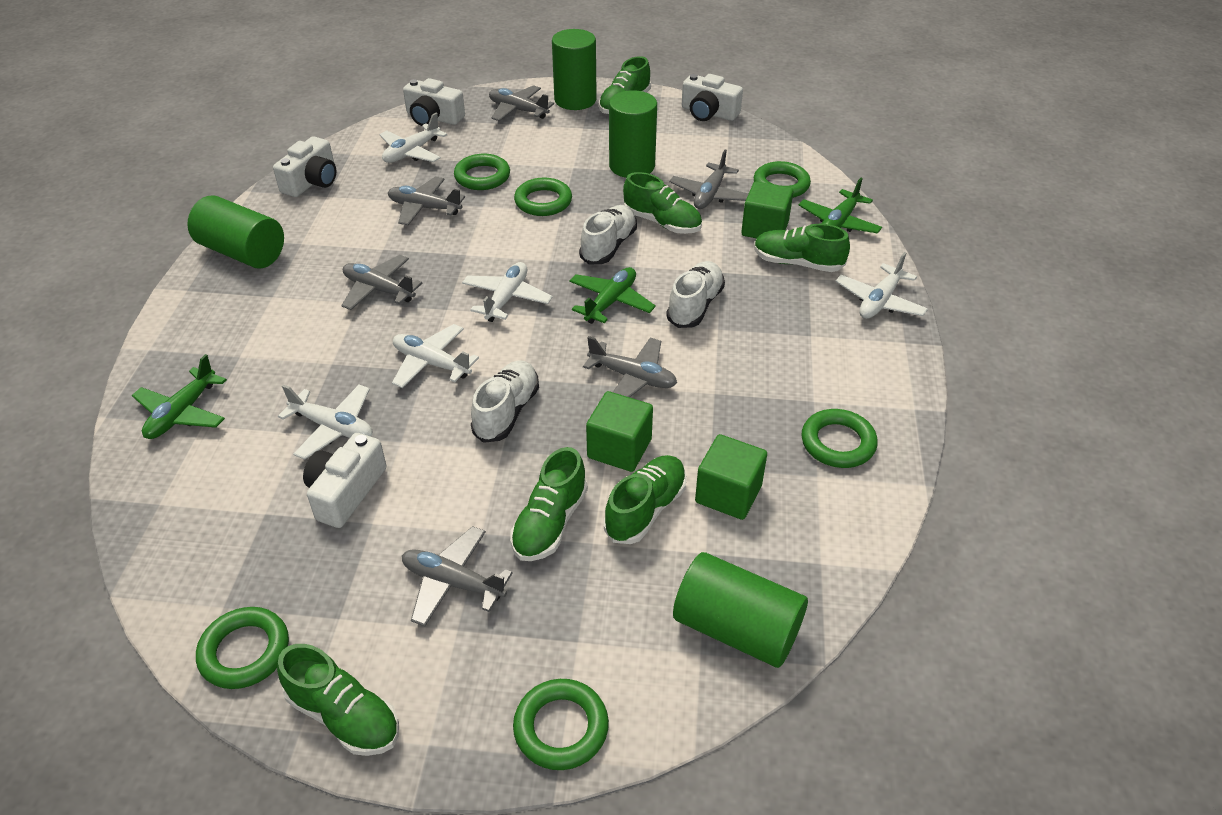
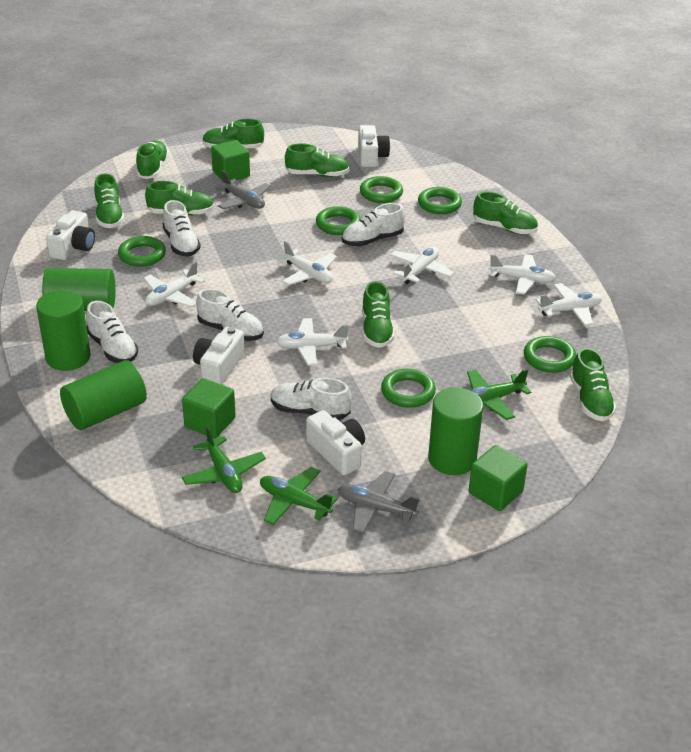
green shoe: [277,644,399,756] [510,447,588,561] [599,56,651,114] [604,455,687,544] [623,172,702,234] [754,224,850,272] = 6 -> [94,173,124,228] [136,140,169,179] [145,181,214,215] [202,119,264,148] [285,143,349,177] [362,281,395,348] [473,191,538,234] [570,348,616,421] = 8
grey plane: [341,255,422,310] [388,177,465,225] [402,526,512,627] [489,85,554,121] [583,336,677,397] [670,150,749,209] = 6 -> [215,170,271,209] [338,471,420,533] = 2
white plane: [278,384,372,460] [380,113,447,163] [392,324,479,388] [462,262,553,322] [836,252,928,319] = 5 -> [143,261,205,307] [276,318,349,366] [277,241,337,285] [390,247,454,284] [489,254,556,294] [536,283,602,326] = 6
white shoe: [471,360,539,443] [579,205,637,265] [666,261,725,328] = 3 -> [86,301,138,363] [163,200,201,257] [196,289,264,341] [271,378,352,420] [342,203,405,246] = 5

